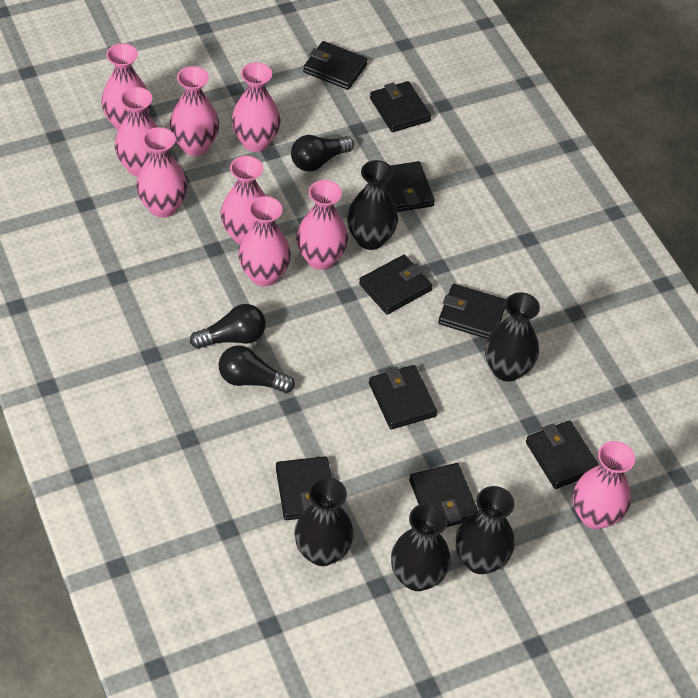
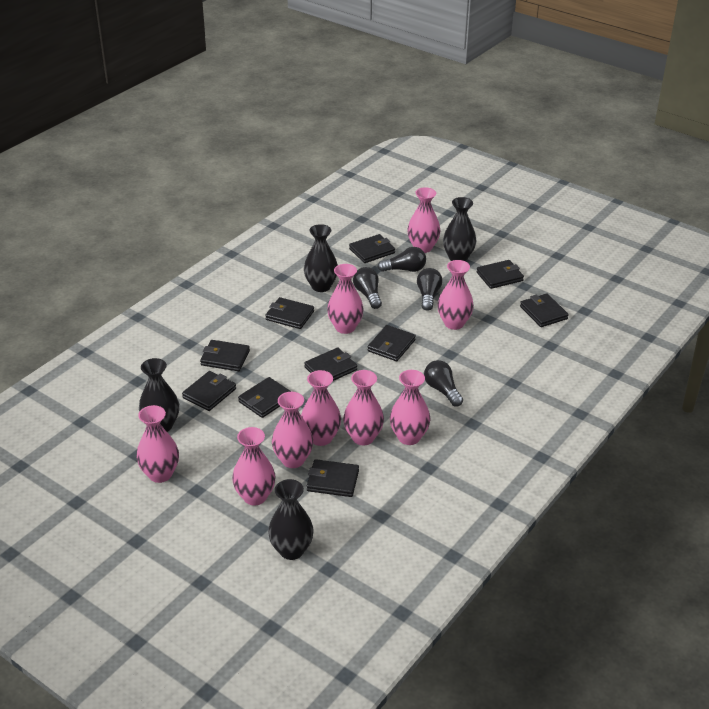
black light bulb: [190,304,266,349] [219,345,295,393] [291,135,354,172] = 3 -> [353,267,382,309] [378,247,426,272] [417,268,442,311] [424,360,463,407] = 4
black vase: [294,477,354,566] [347,160,398,250] [391,503,451,591] [456,486,515,574] [485,292,540,382] = 5 -> [139,358,179,432] [268,479,314,560] [304,224,338,292] [443,197,476,262] = 4
black wallet: [276,456,331,520] [303,41,368,90] [359,255,433,314] [369,365,437,429] [370,81,431,132] [385,161,435,212] [409,463,478,527] [438,284,506,339] [526,421,599,489] = 9 -> [182,371,236,411] [200,340,250,371] [238,377,292,418] [265,297,314,329] [304,348,357,381] [307,459,359,497] [349,234,395,263] [368,325,416,361] [476,260,524,289] [520,293,569,327] = 10

